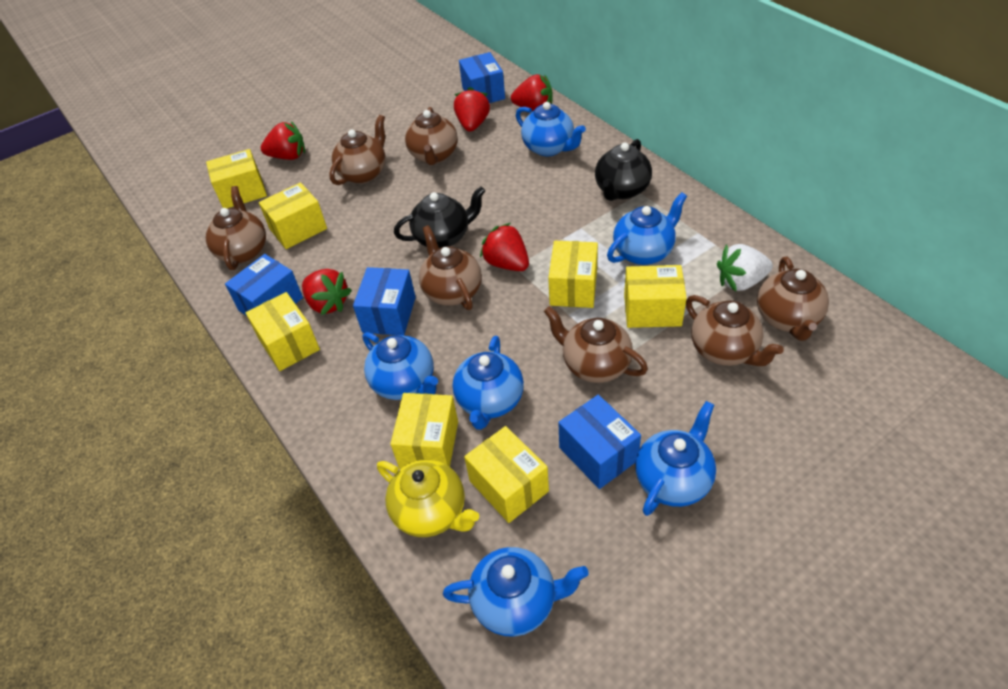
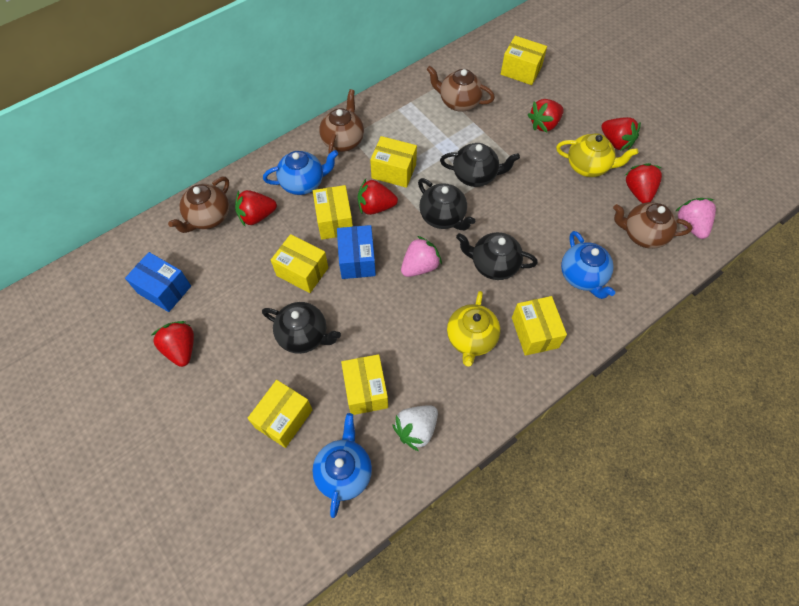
black teapot: [394,187,485,248] [595,139,652,201] = 2 -> [262,302,341,354] [418,178,475,230] [440,143,520,187] [456,232,538,280] = 4
blue box: [225,254,303,316] [353,267,416,335] [459,52,505,103] [558,395,641,489] = 4 -> [125,252,191,312] [337,225,376,279] = 2
blue teapot: [362,332,438,400] [443,547,589,637] [453,336,524,430] [516,102,586,156] [607,192,687,265] [635,401,716,516] = 6 -> [263,150,338,195] [312,413,372,518] [561,231,615,299] = 3
brown teapot: [206,186,266,270] [329,115,386,185] [405,107,458,165] [419,225,482,310] [544,306,648,383] [686,295,784,366] [757,257,829,341] = 7 -> [168,177,229,233] [319,89,364,154] [427,66,495,112] [613,202,692,249] = 4
pink strawberry: none = 0 -> [401,236,442,277] [676,198,716,239] = 2
red strawberry: [261,121,305,160] [302,269,352,315] [454,87,490,132] [480,223,529,271] [511,74,553,111] = 5 -> [151,321,194,367] [235,190,277,226] [358,179,398,215] [528,99,564,133] [601,117,641,151] [624,163,662,203] = 6
yellow teapot: [377,460,479,537] = 1 -> [447,291,500,367] [556,133,638,177] = 2

